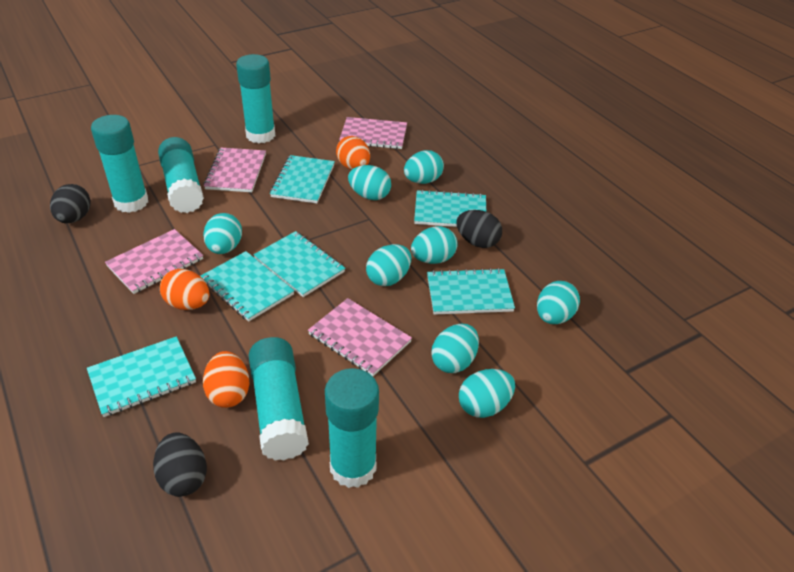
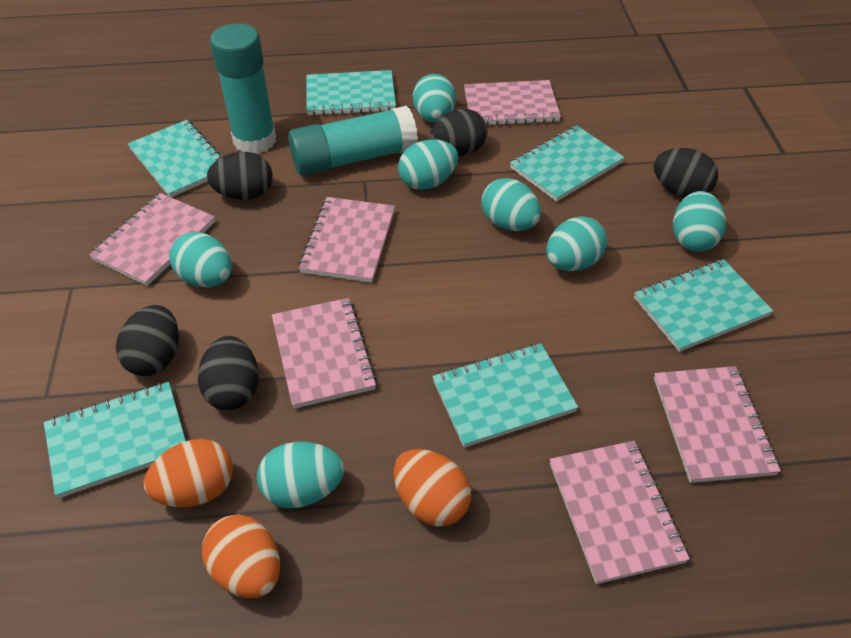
black egg: [50,184,91,223] [153,432,207,497] [456,210,502,248] = 3 -> [116,305,179,376] [198,336,259,410] [207,152,273,200] [430,109,487,156] [654,148,718,198] = 5
pink notebook: [105,229,203,294] [204,148,266,192] [308,298,412,376] [339,117,407,149] = 4 -> [89,193,215,286] [272,298,377,409] [299,197,395,283] [464,80,561,126] [550,441,690,584] [654,366,781,483] = 6
turquoise egg: [203,213,242,254] [348,165,391,200] [366,244,411,286] [404,150,444,184] [411,226,458,264] [431,324,479,373] [459,369,515,418] [537,281,580,324] = 8 -> [169,232,232,287] [257,442,344,508] [398,139,458,190] [413,74,456,123] [482,178,541,231] [546,216,607,271] [673,191,726,252] = 7
turquoise glue stick: [91,115,148,213] [158,137,204,213] [236,54,275,144] [249,337,309,460] [325,368,379,488] = 5 -> [210,23,276,154] [288,106,418,176] = 2

